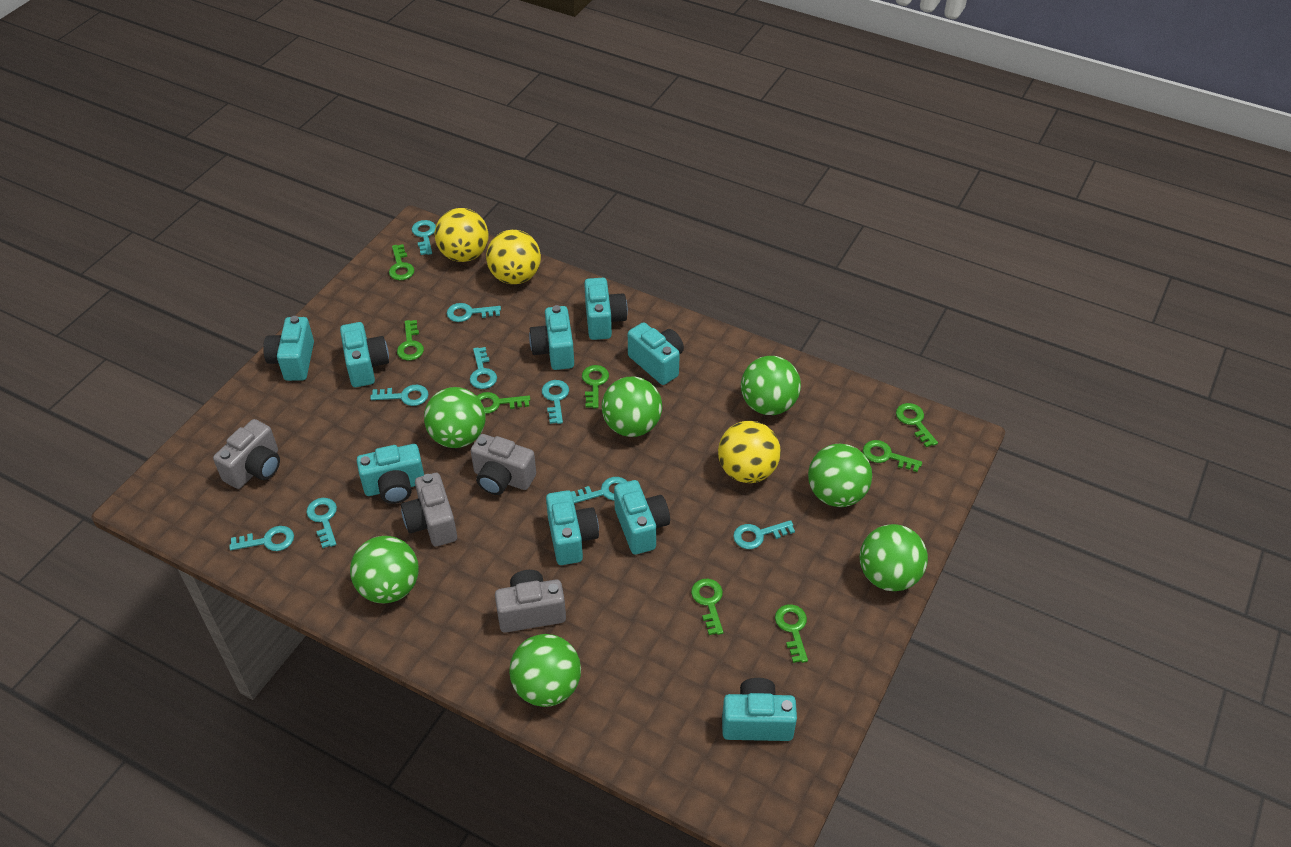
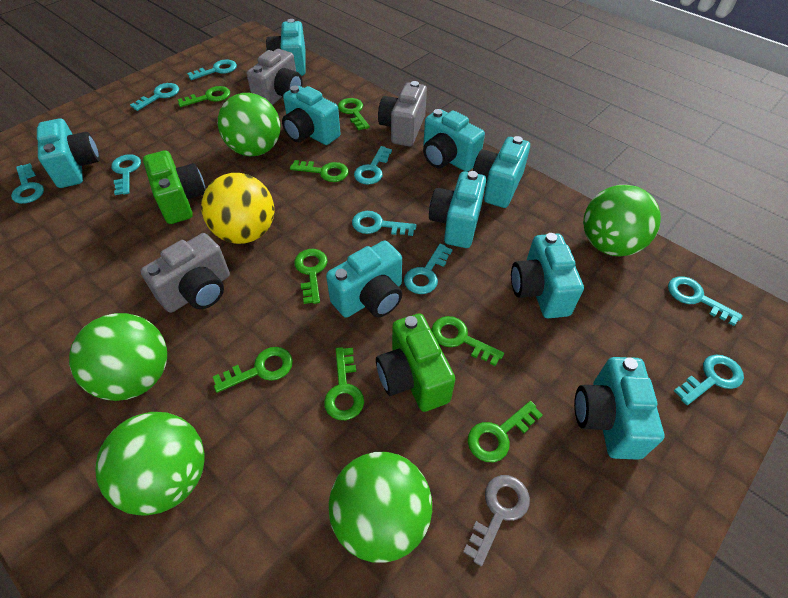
green ball: [350,536,419,603] [424,387,486,448] [509,634,581,707] [602,377,662,437] [741,356,801,415] [808,444,872,507] [860,524,928,591] = 7 -> [69,313,167,401] [96,412,205,516] [218,93,280,156] [329,452,432,563] [583,185,661,256] = 5
green camera: none = 0 -> [143,150,205,224] [376,314,455,412] = 2
grey camera: [213,419,280,489] [401,473,457,547] [471,434,536,495] [495,570,566,633] = 4 -> [141,233,230,313] [247,49,303,105] [378,81,427,147] = 3
grey key: none = 0 -> [463,475,530,566] = 1
yellow ball: [435,208,489,262] [486,230,541,284] [718,421,781,483] = 3 -> [201,173,274,244] = 1

